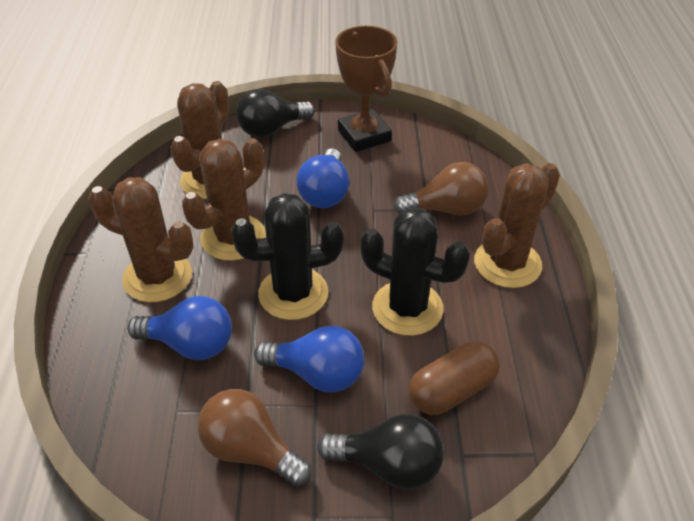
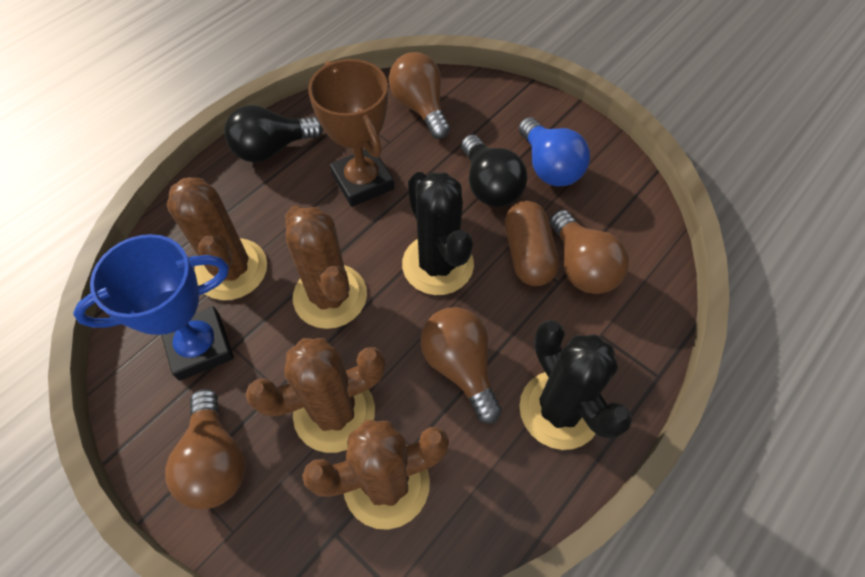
blue light bulb: [127,296,232,360] [254,325,364,393] [296,148,349,208] = 3 -> [518,117,590,187] = 1
blue trophy: none = 0 -> [73,234,234,381] = 1
brown light bulb: [198,389,312,487] [394,162,489,216] = 2 -> [165,389,245,510] [389,52,450,139] [420,307,502,424] [550,210,629,294] = 4

